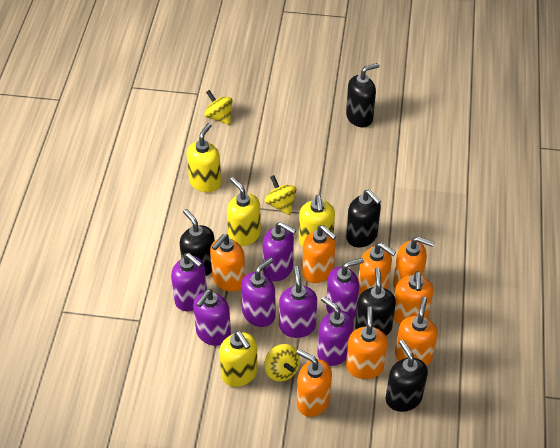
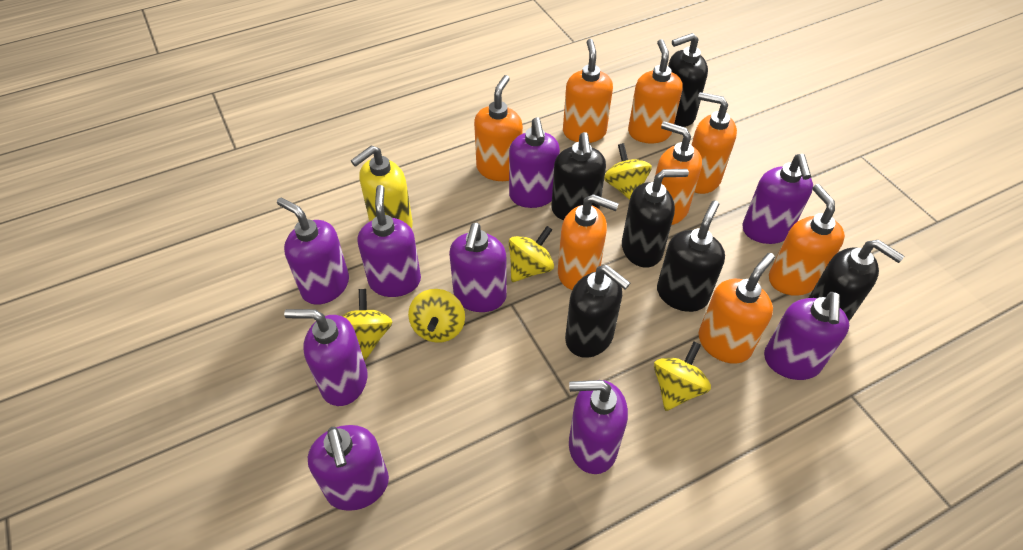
black soap dispenser: [180,209,215,276] [346,63,379,127] [346,189,381,248] [355,267,396,336] [386,340,428,412] = 5 -> [551,132,606,221] [565,265,630,358] [622,169,689,268] [657,201,725,312] [668,33,708,127] [809,240,904,321] = 6
purple soap dispenser: [171,253,207,311] [193,289,231,346] [241,258,275,327] [263,222,296,281] [279,266,317,338] [317,296,354,366] [326,258,364,319] = 7 -> [277,198,349,305] [284,309,368,406] [308,425,389,511] [357,185,421,297] [449,223,507,312] [509,117,560,208] [569,380,628,474] [742,154,813,244] [764,292,849,380] = 9
yellow soap dispenser: [187,123,221,192] [219,330,258,387] [227,177,261,246] [299,195,335,247] = 4 -> [351,145,413,229] = 1
yellow spinning top: [204,90,232,125] [264,344,300,382] [265,175,296,215] = 3 -> [342,289,393,360] [408,289,465,343] [509,226,554,282] [604,143,652,200] [654,342,711,411] = 5

